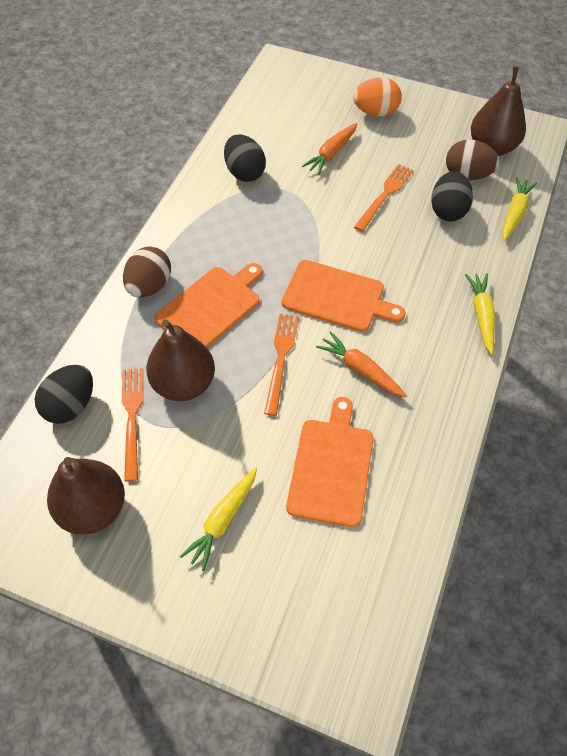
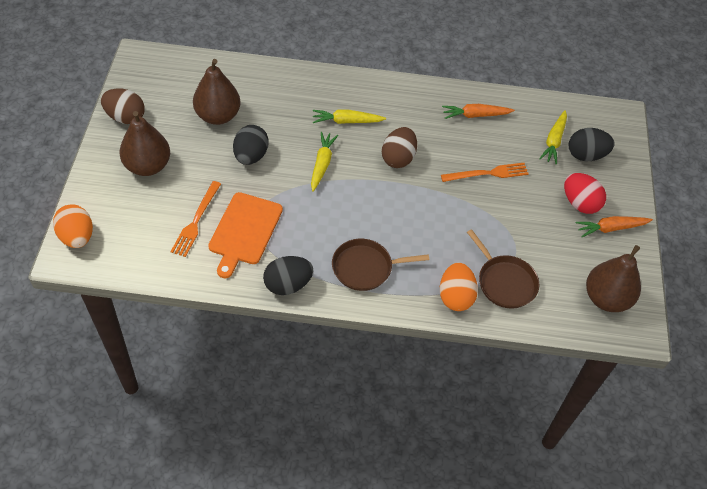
brown pan: none = 0 -> [332,239,429,291] [467,229,539,309] = 2
orange cutting board: [155,263,263,348] [282,260,406,332] [286,397,374,527] = 3 -> [208,192,283,278] = 1
orange egg: [353,77,402,116] = 1 -> [53,204,93,248] [440,263,478,311] = 2
orange fork: [122,368,143,481] [264,314,299,416] [354,164,414,232] = 3 -> [170,181,221,257] [441,163,528,182] = 2
red egg: none = 0 -> [564,173,606,214] = 1

